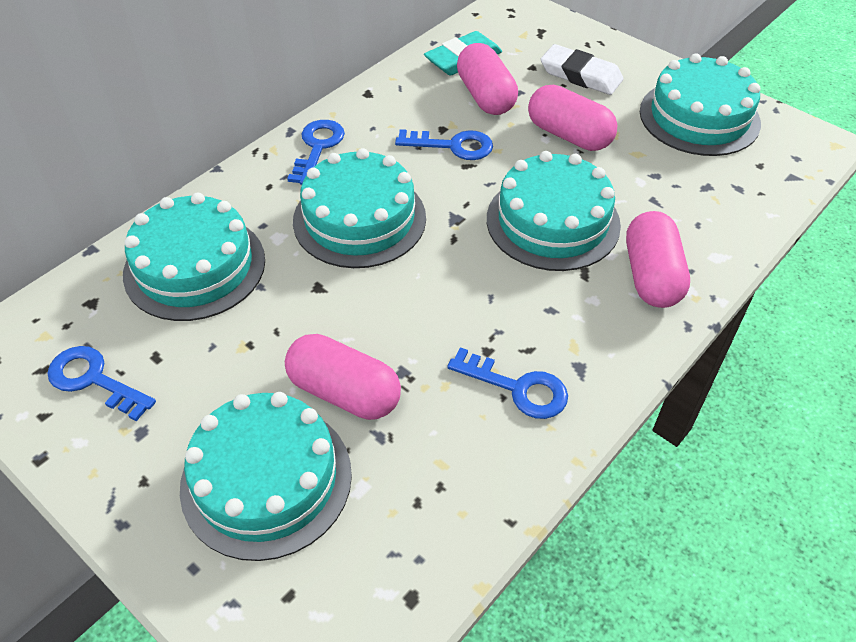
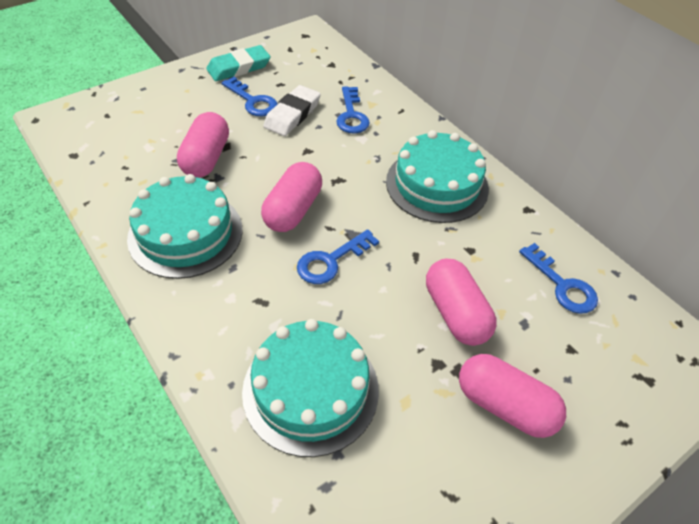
turquoise cake: [123,192,265,321] [180,392,352,561] [293,148,426,268] [487,151,621,271] [640,53,761,156] = 5 -> [127,174,243,279] [242,319,379,457] [386,130,489,223] = 3

